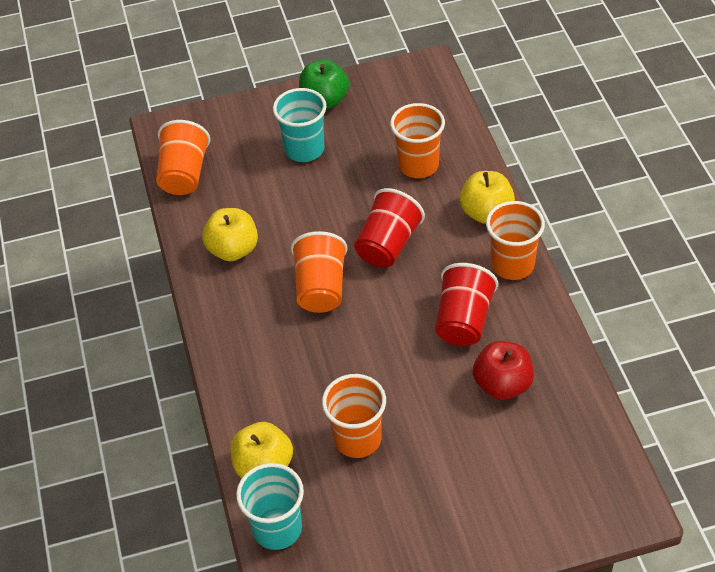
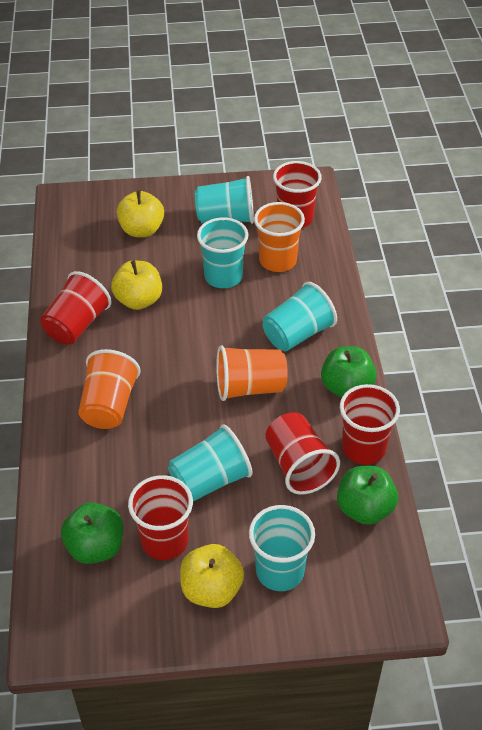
green apple: [299,60,349,109] = 1 -> [61,502,124,564] [321,346,377,398] [337,466,398,525] = 3
orange cup: [156,120,210,195] [291,231,348,313] [322,374,386,458] [390,103,445,178] [486,201,545,280] = 5 -> [78,349,141,429] [216,345,288,401] [254,202,305,272] = 3
red apple: [473,341,534,400] = 1 -> none = 0
red cup: [354,188,425,267] [435,263,498,346] = 2 -> [40,271,112,344] [128,475,193,560] [265,412,340,494] [273,161,322,228] [340,384,400,465] = 5
turquoise cup: [236,463,304,550] [273,88,327,162] = 2 -> [168,424,252,502] [195,176,254,224] [197,217,248,288] [249,505,315,591] [263,282,337,351] = 5

